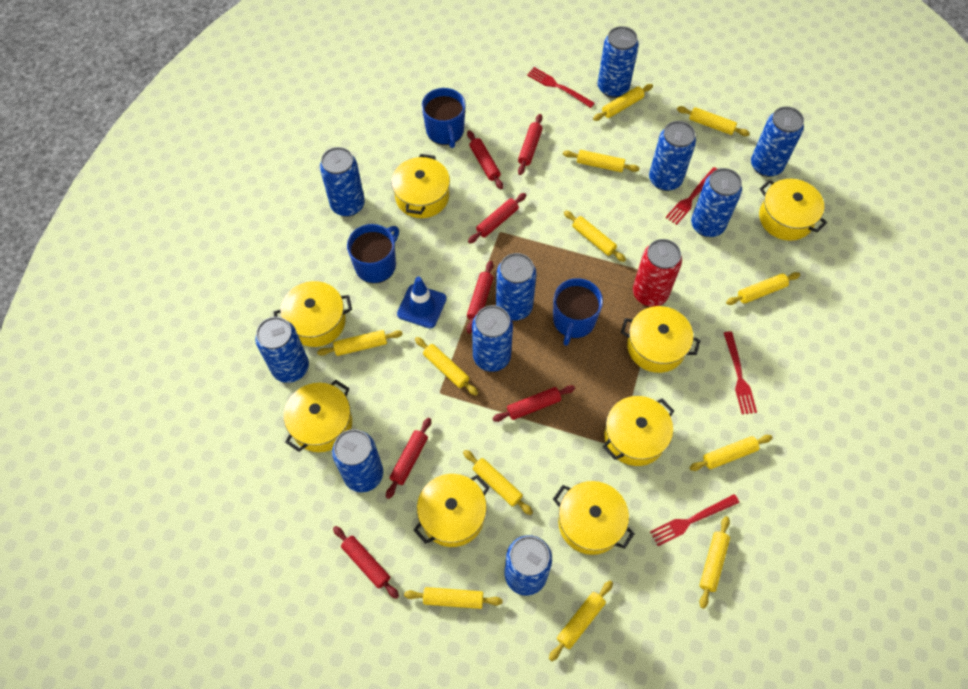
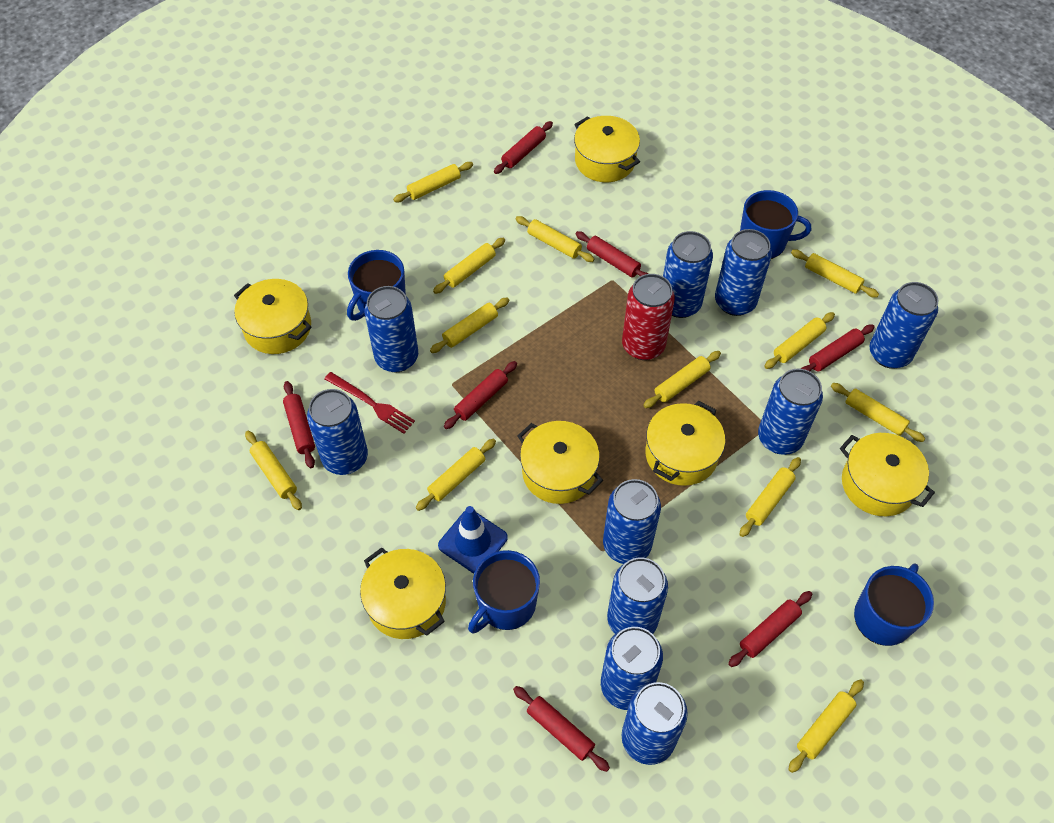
blue mug: [347,224,399,283] [422,88,466,148] [553,278,603,346] = 3 -> [347,250,406,321] [468,550,540,633] [740,190,811,259] [854,563,934,646] = 4
red fork: [527,67,595,108] [650,494,739,546] [666,167,717,225] [724,331,757,414] = 4 -> [324,372,415,434] = 1
yellow pot: [273,281,352,347] [284,380,352,452] [391,154,450,218] [413,474,490,547] [553,481,635,555] [603,396,674,466] [621,306,701,373] [759,179,827,241] = 8 -> [234,279,312,354] [360,547,446,639] [518,421,603,504] [574,116,640,182] [645,401,725,486] [840,433,935,516] = 6

